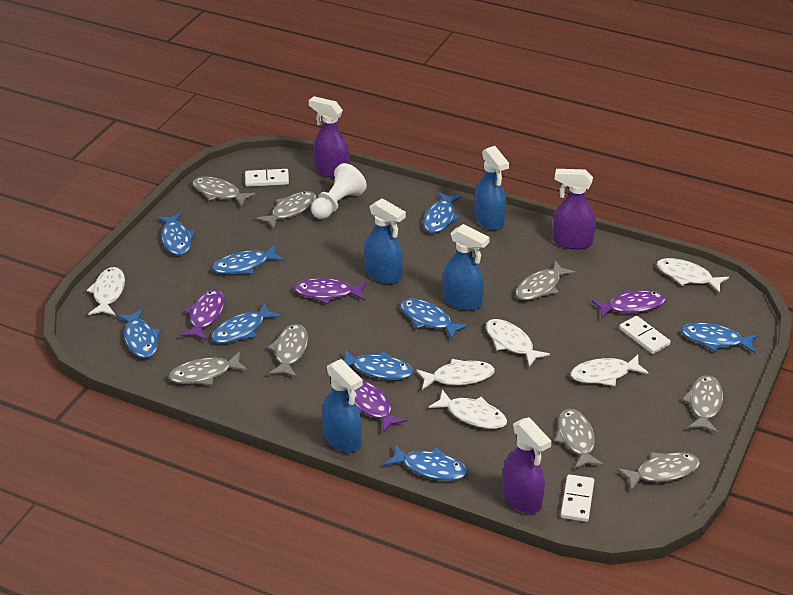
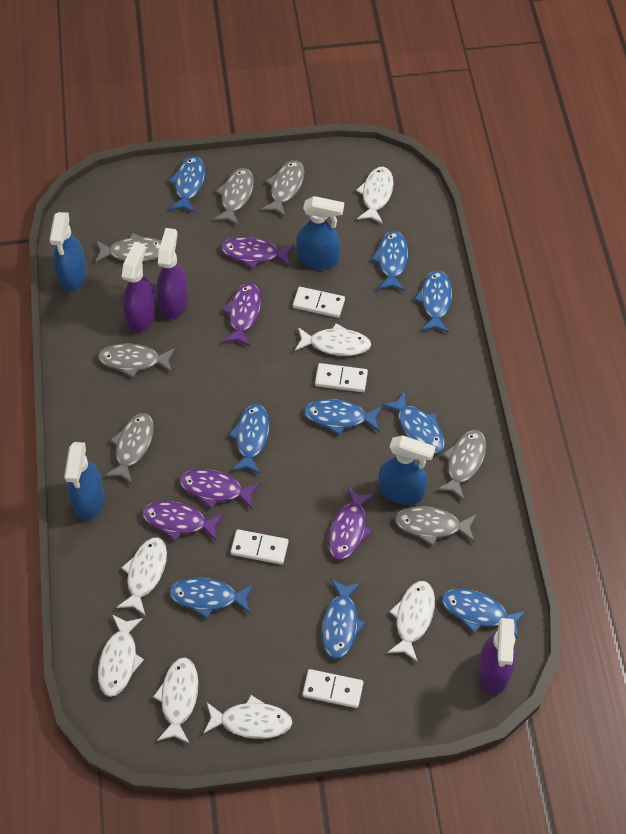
grey fish: [169,352,248,385] [192,177,256,207] [257,191,316,229] [268,324,308,377] [516,260,575,300] [555,409,604,469] [618,452,700,491] [682,375,723,433] = 8 -> [95,233,161,263] [98,344,175,378] [105,413,154,483] [213,168,254,226] [261,160,304,217] [394,506,477,546] [436,430,486,500] = 7
purple fish: [181,290,225,340] [294,278,367,304] [354,380,407,433] [592,290,666,319] = 4 -> [142,501,224,541] [179,469,260,509] [221,237,294,269] [222,283,261,346] [328,486,376,560] = 5
white domino: [245,169,289,187] [561,474,594,522] [619,316,671,354] = 3 -> [231,529,289,565] [293,287,345,318] [302,669,364,708] [315,363,368,392] = 4
white fish: [87,267,125,316] [416,359,495,390] [429,389,507,429] [486,319,550,367] [571,355,649,386] [657,258,729,293] = 6 -> [98,614,144,697] [116,537,167,616] [153,657,198,744] [203,695,292,739] [295,323,371,356] [356,167,394,224] [387,581,435,662] = 7
white pawn: [311,163,367,219] = 1 -> none = 0

